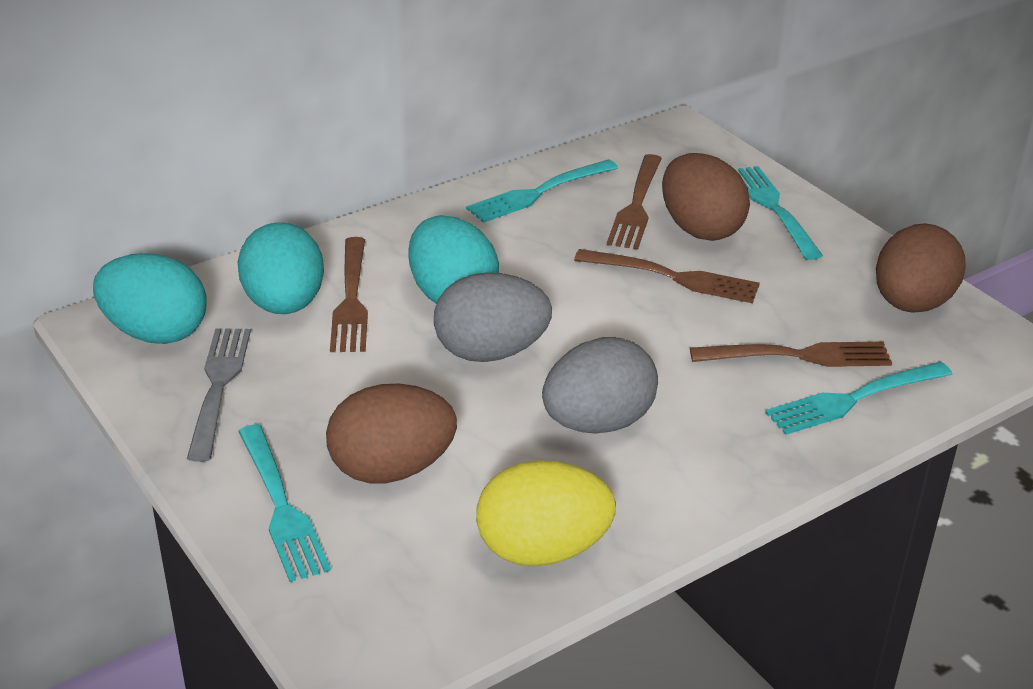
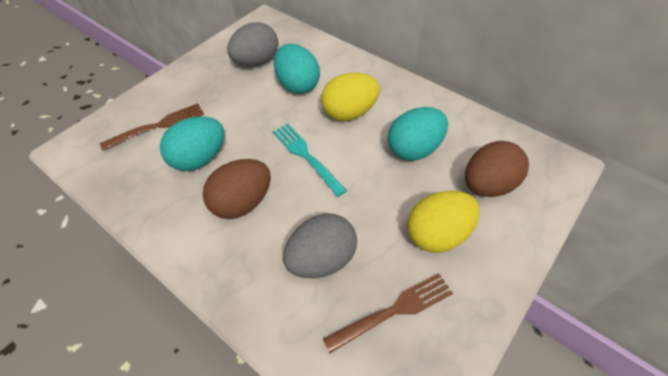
brown egg: [326,384,457,483] [662,153,750,241] [876,223,966,313] = 3 -> [203,159,271,219] [465,141,529,197] = 2
brown fork: [330,237,368,352] [574,249,760,303] [607,154,662,250] [690,341,892,367] = 4 -> [100,103,204,151] [323,273,453,353] = 2
grey fork: [187,328,251,462] = 1 -> none = 0
turquoise fork: [238,424,331,582] [466,159,618,223] [738,166,823,260] [765,361,953,435] = 4 -> [273,124,347,197] = 1
yellow egg: [476,460,616,567] = 1 -> [321,72,380,121] [407,191,480,253] = 2

